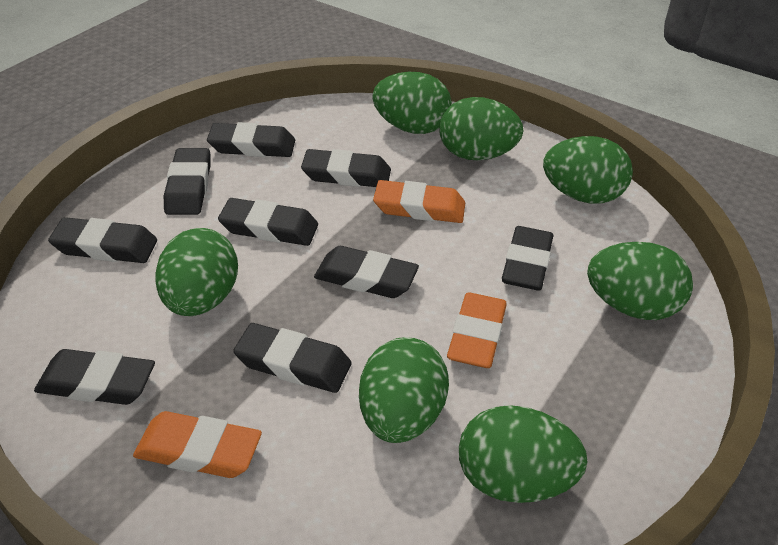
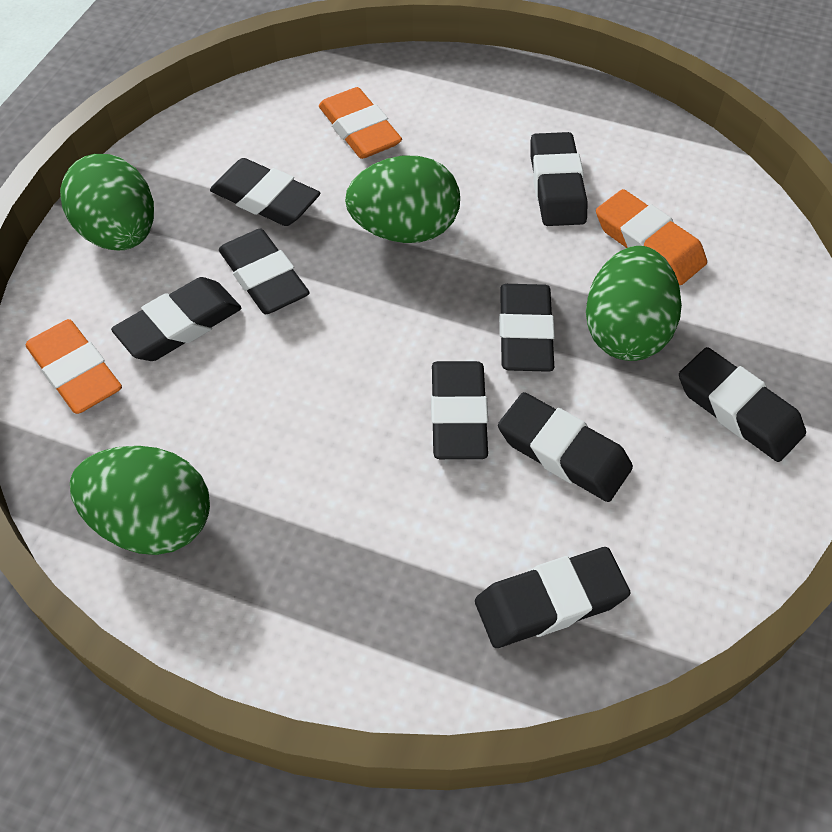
green egg: [156,228,238,316] [359,337,449,443] [372,72,452,134] [440,97,523,160] [459,405,588,503] [543,136,633,204] [587,242,693,320] = 7 -> [60,154,154,251] [70,446,210,555] [345,156,460,243] [586,246,682,361] = 4

